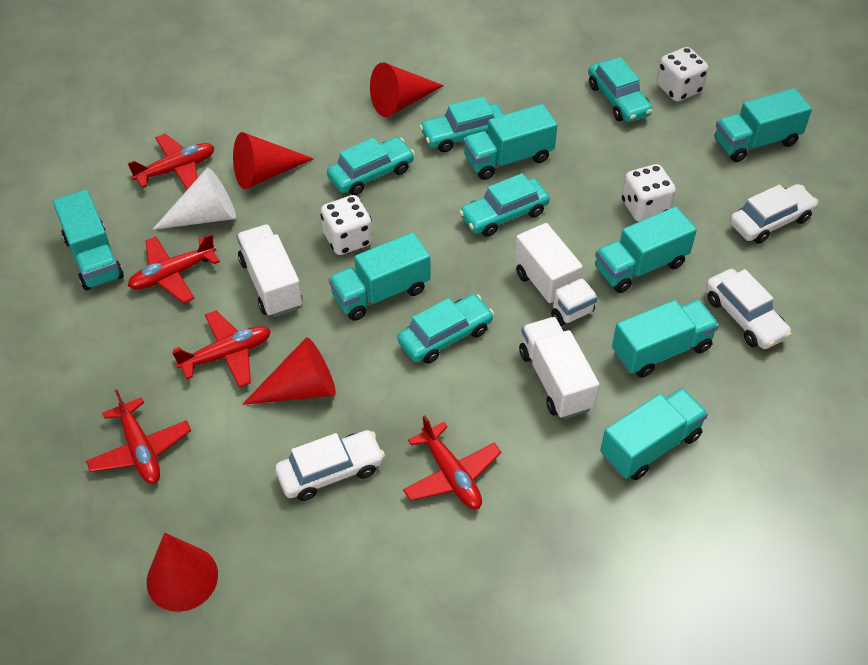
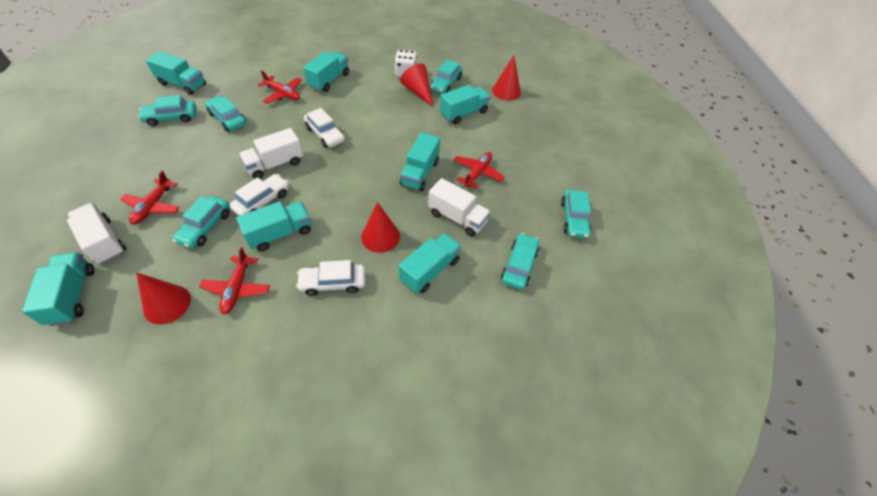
red plane: [86,390,191,484] [128,134,215,190] [128,234,220,303] [172,311,271,387] [403,415,501,509] = 5 -> [120,170,180,224] [199,247,270,315] [258,70,302,104] [454,152,505,189] = 4
turquoise car: [327,137,415,195] [397,294,494,364] [419,97,504,152] [459,173,550,237] [588,57,653,122] = 5 -> [138,95,196,126] [172,196,230,248] [205,96,246,131] [430,60,463,94] [501,233,539,290] [561,190,591,238] = 6
white cone: [152,167,236,230] = 1 -> none = 0
white dice: [320,195,373,255] [621,164,676,222] [656,47,708,102] = 3 -> [394,50,417,77] = 1

